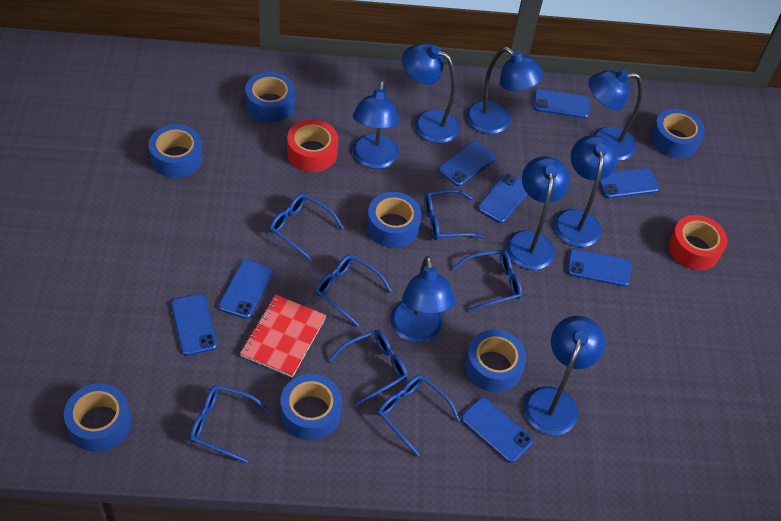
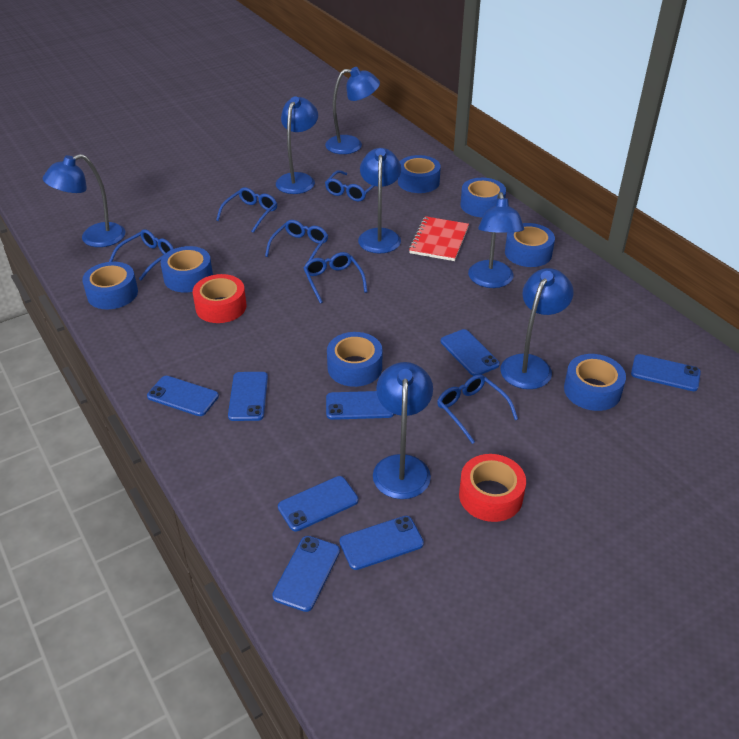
blue glasses: [190,385,270,463] [270,194,344,261] [315,254,392,327] [329,330,408,406] [378,375,460,457] [424,190,485,240] [453,250,522,312] = 7 -> [109,229,174,280] [216,187,277,233] [265,220,328,261] [303,252,367,304] [325,170,375,202] [437,374,518,444] = 6
blue lamp: [353,81,399,169] [390,256,455,343] [402,43,460,143] [466,47,544,134] [506,156,570,270] [524,316,605,435] [554,135,617,247] [588,70,643,161] = 8 -> [43,154,125,247] [276,96,318,194] [325,67,380,154] [358,148,401,254] [373,362,433,499] [468,192,524,288] [500,268,574,389] = 7

